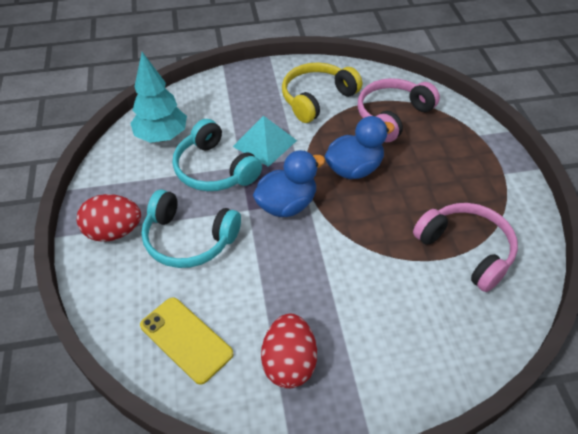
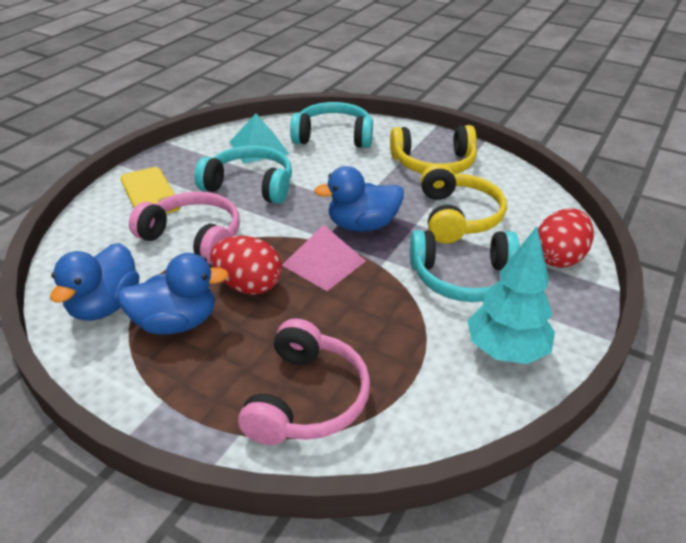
blue duck: [253,150,325,217] [325,116,395,179] = 2 -> [50,243,139,321] [117,253,229,334] [314,166,404,232] = 3
pink pyramid: none = 0 -> [282,225,366,291] = 1
turquoise headphones: [141,189,241,268] [173,119,262,191] = 2 -> [195,145,292,204] [290,102,373,148] [410,230,520,302] = 3
yellow headphones: [282,62,362,123] = 1 -> [390,125,477,174] [421,164,507,244] = 2

